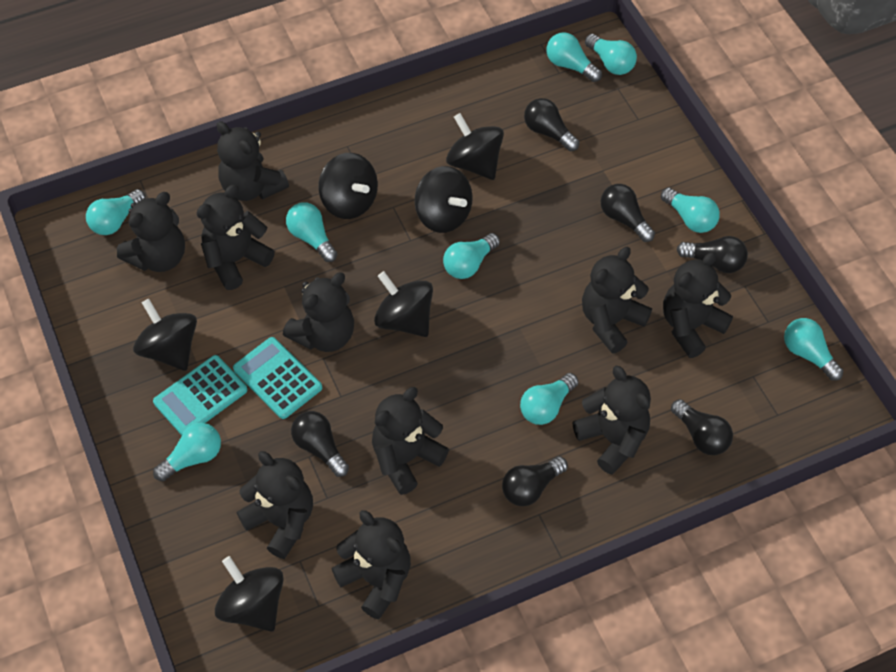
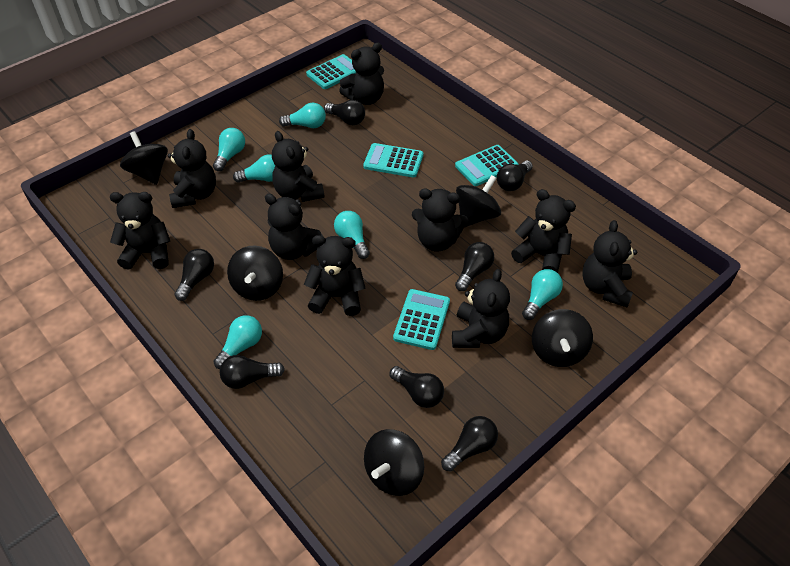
black light bulb: [291,411,349,477] [502,456,568,506] [524,98,579,151] [601,184,655,242] [671,399,733,455] [677,236,748,273] = 6 -> [174,249,214,301] [220,355,285,389] [324,100,365,125] [390,366,444,408] [441,416,498,472] [455,242,494,291] [497,160,533,191] = 7
black spinning top: [133,299,197,371] [215,556,284,632] [318,153,378,219] [374,271,433,337] [415,166,473,233] [446,113,504,180] = 6 -> [120,131,168,185] [227,246,283,301] [364,429,424,496] [456,175,501,227] [532,309,593,367] = 5
turquoise calculator: [153,355,247,435] [233,337,322,419] = 2 -> [306,54,357,89] [363,143,423,178] [393,289,450,350] [455,145,519,186] = 4
turquoise light bulb: [86,189,146,235] [153,423,221,481] [286,202,337,262] [443,233,500,279] [520,373,578,425] [547,32,602,82] [585,34,637,75] [661,187,720,233] [784,318,843,381] = 9 -> [213,128,245,171] [213,315,262,369] [233,155,276,183] [279,103,326,128] [334,211,370,259] [522,269,563,320] = 6

